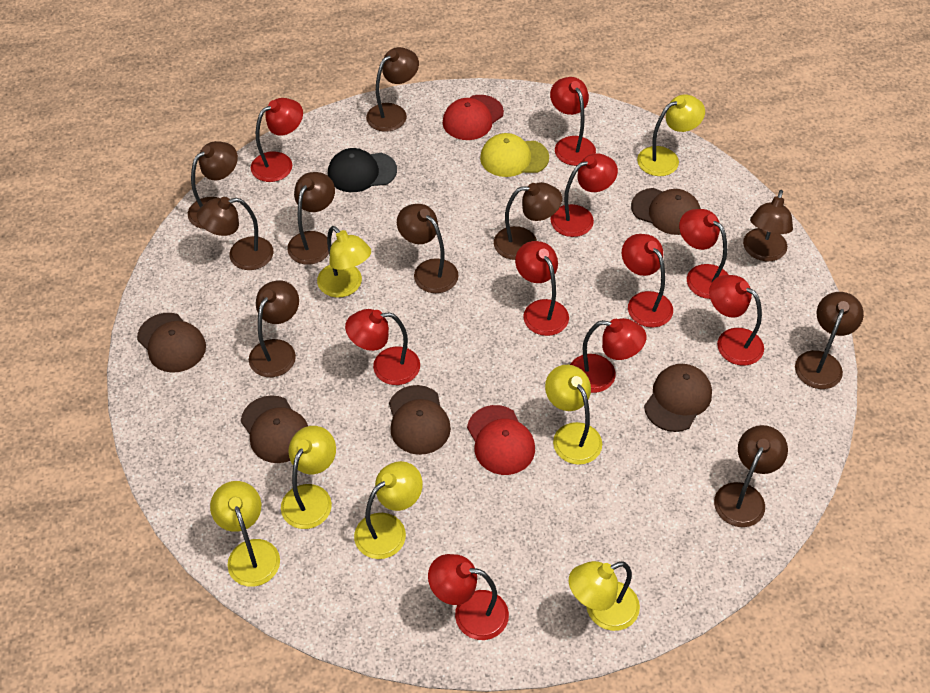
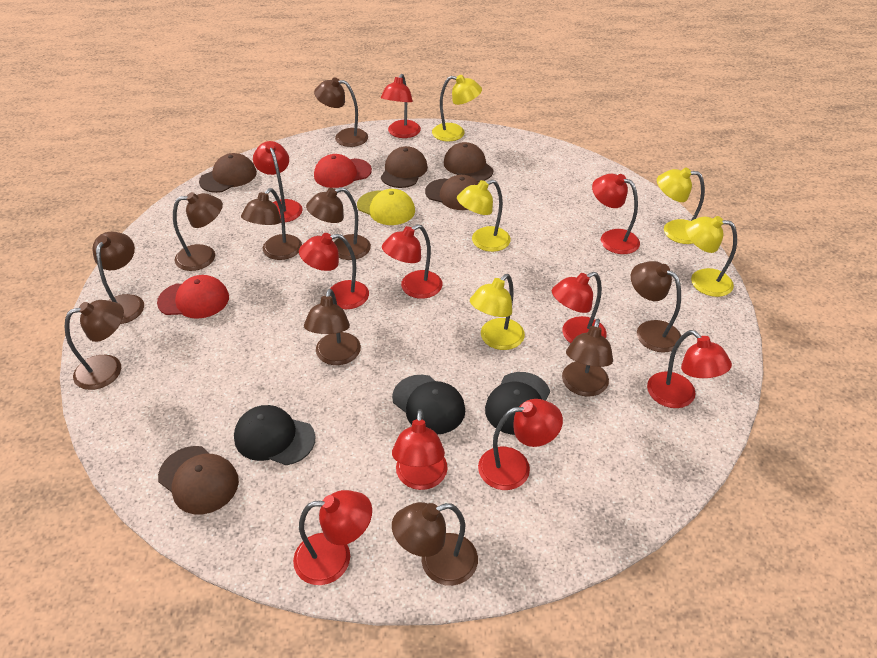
black cap: [328,148,397,192] = 1 -> [234,405,316,465] [392,375,465,434] [485,372,550,435] = 3
yellow lamp: [210,481,280,587] [281,426,336,529] [317,226,371,297] [354,461,423,559] [545,365,602,465] [569,561,640,631] [637,95,705,176] = 7 -> [432,75,482,141] [457,180,511,252] [470,274,525,350] [657,168,705,244] [685,216,737,297] = 5

